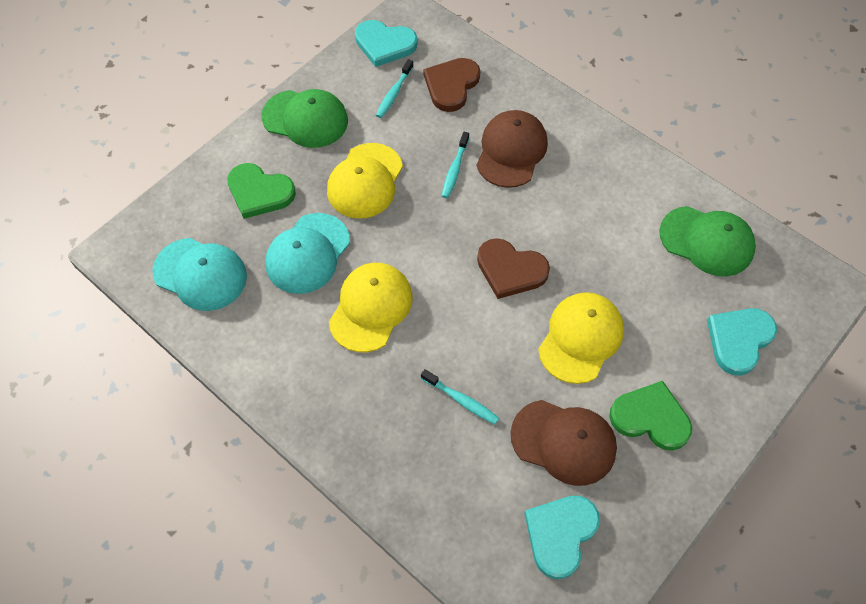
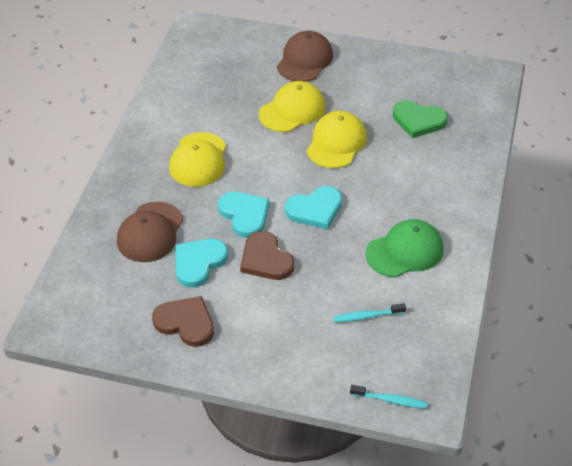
green cap: [261,89,348,148] [659,206,756,276] = 2 -> [365,219,444,277] = 1
green heart: [227,163,296,219] [609,381,692,451] = 2 -> [393,100,448,138] = 1
turquoise cap: [152,238,247,311] [265,213,350,294] = 2 -> none = 0
turquoise toothbrush: [376,59,414,118] [421,369,499,424] [442,132,469,198] = 3 -> [333,303,406,322] [350,385,427,409] = 2

